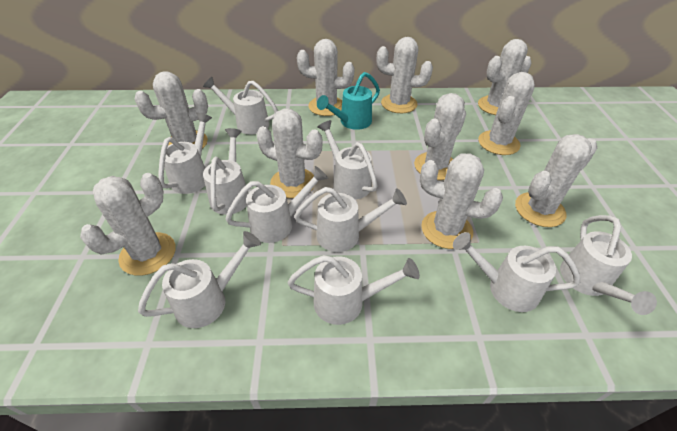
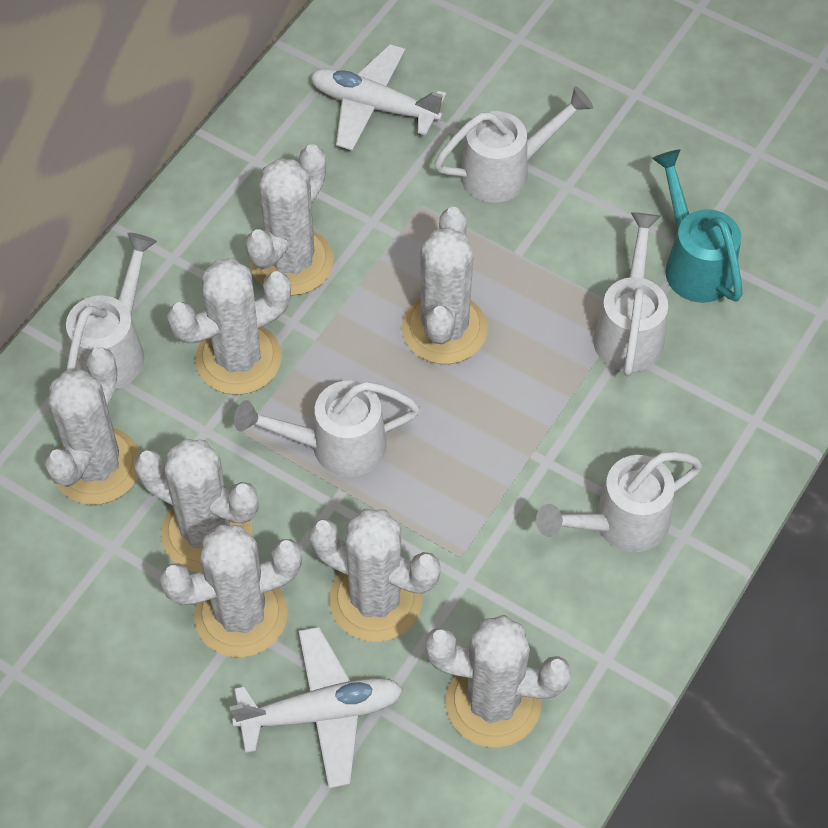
white cactus: [80,173,176,276] [135,71,208,149] [257,108,322,198] [297,39,355,116] [377,37,433,113] [414,93,466,180] [420,153,503,249] [478,39,532,115] [479,72,535,155] [515,134,597,227] = 10 -> [44,347,140,505] [134,439,259,572] [159,525,302,657] [167,258,291,395] [245,144,334,296] [309,509,441,642] [402,207,487,364] [425,615,571,747] = 8
white plane: none = 0 -> [229,627,403,788] [311,44,447,151] = 2
white watering can: [138,231,261,328] [158,113,212,194] [203,77,278,134] [203,128,248,215] [225,166,328,243] [288,255,420,325] [294,187,407,252] [317,120,378,200] [453,232,580,312] [560,215,657,315] = 10 -> [66,233,157,389] [234,381,420,477] [434,86,593,203] [536,451,703,552] [593,212,668,377] = 5

